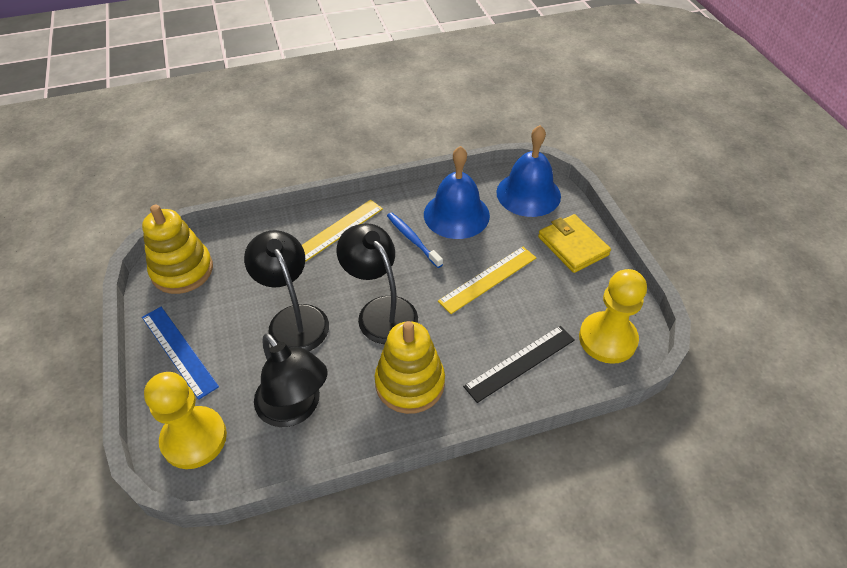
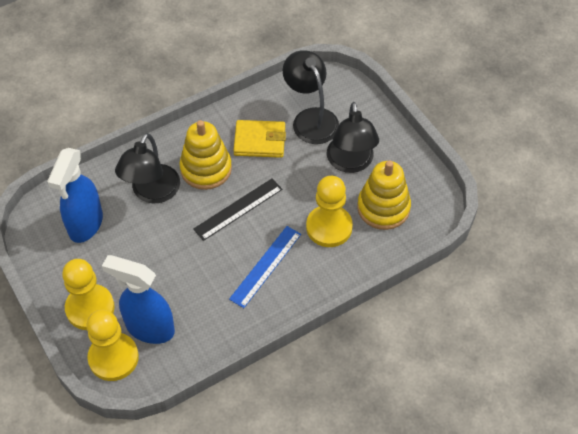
blue bell: [424,146,490,239] [496,125,561,217] = 2 -> none = 0
blue spray bottle: none = 0 -> [47,148,103,243] [102,255,175,344] = 2
blue toothbrush: [387,212,443,268] = 1 -> none = 0
yellow pawn: [144,372,227,469] [579,269,647,364] = 2 -> [62,259,115,330] [86,310,139,381] [306,176,353,247] = 3
yellow ruler: [302,200,383,262] [438,247,536,314] = 2 -> none = 0

